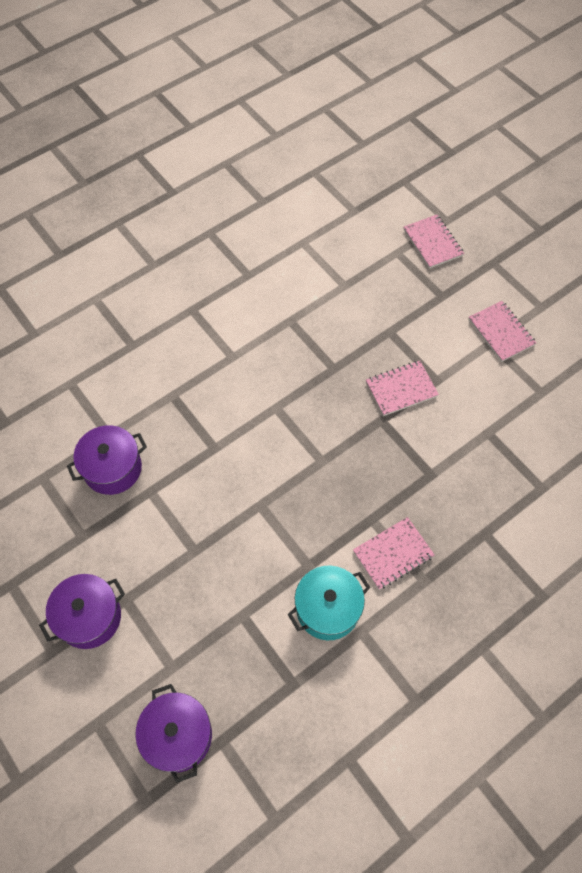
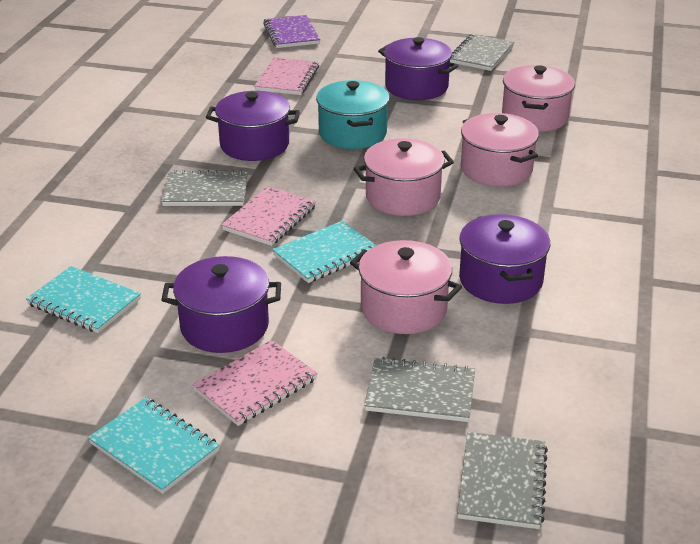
grey notebook: none = 0 -> [161,170,248,206] [364,357,475,422] [450,34,514,71] [457,432,548,529] = 4
pink notebook: [353,517,435,590] [366,361,439,416] [403,215,464,269] [468,301,536,362] = 4 -> [192,340,318,426] [221,186,316,246] [254,57,319,95] = 3
pink pot: none = 0 -> [350,240,462,334] [354,138,454,216] [461,113,539,187] [502,65,575,132] = 4
purple notebook: none = 0 -> [263,15,320,48] = 1
purple pot: [39,574,125,649] [67,425,147,495] [135,684,212,783] = 3 -> [161,256,281,353] [206,91,300,161] [378,37,458,100] [459,214,550,304] = 4
turquoise notebook: none = 0 -> [26,266,141,333] [88,397,220,494] [272,221,377,283] = 3

